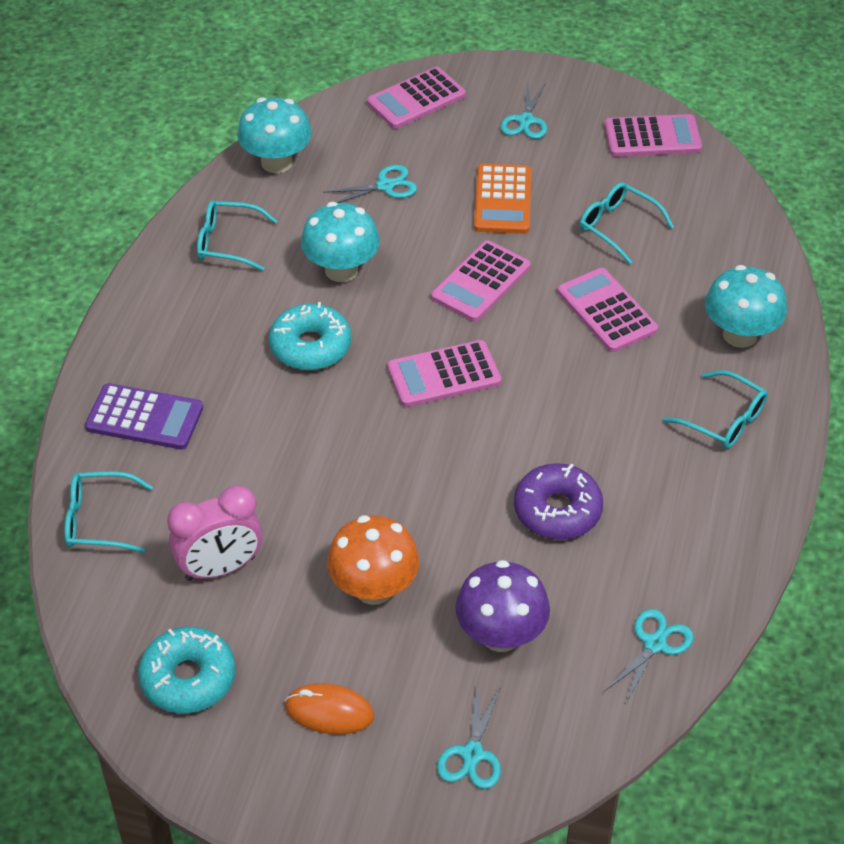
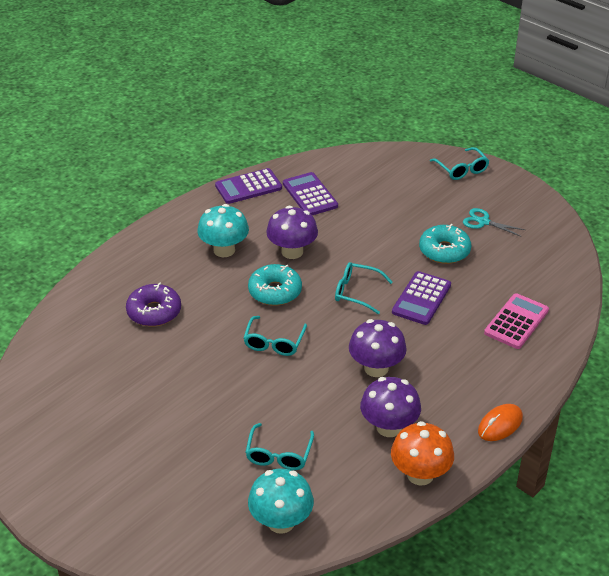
orange calculator: [474,164,531,234] = 1 -> none = 0
pink calculator: [367,67,466,129] [387,340,501,407] [431,240,530,322] [557,268,658,352] [604,114,702,157] = 5 -> [484,293,549,349] = 1
pink clock: [167,485,263,581] = 1 -> none = 0
purple calculator: [85,383,203,449] = 1 -> [215,168,282,204] [283,172,338,215] [392,271,451,325] = 3
purple mushroom: [455,560,550,652] = 1 -> [266,206,318,259] [349,319,407,377] [360,377,421,437] = 3
turquoise mushroom: [237,97,312,173] [301,202,380,282] [705,265,787,348] = 3 -> [197,204,249,257] [248,469,314,534] = 2
turquoise scissors: [323,165,417,203] [437,684,501,789] [500,81,547,139] [604,609,694,705] = 4 -> [463,208,525,237] = 1

